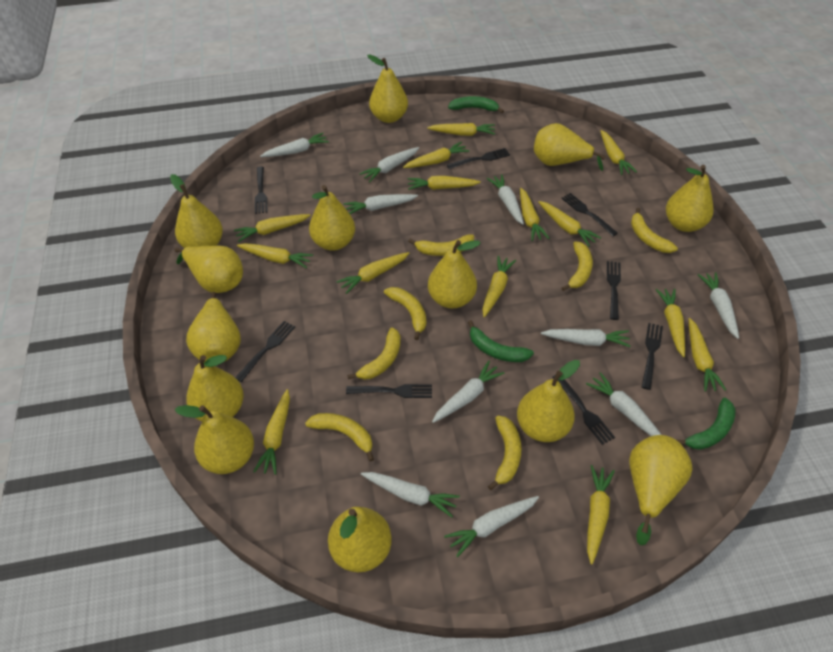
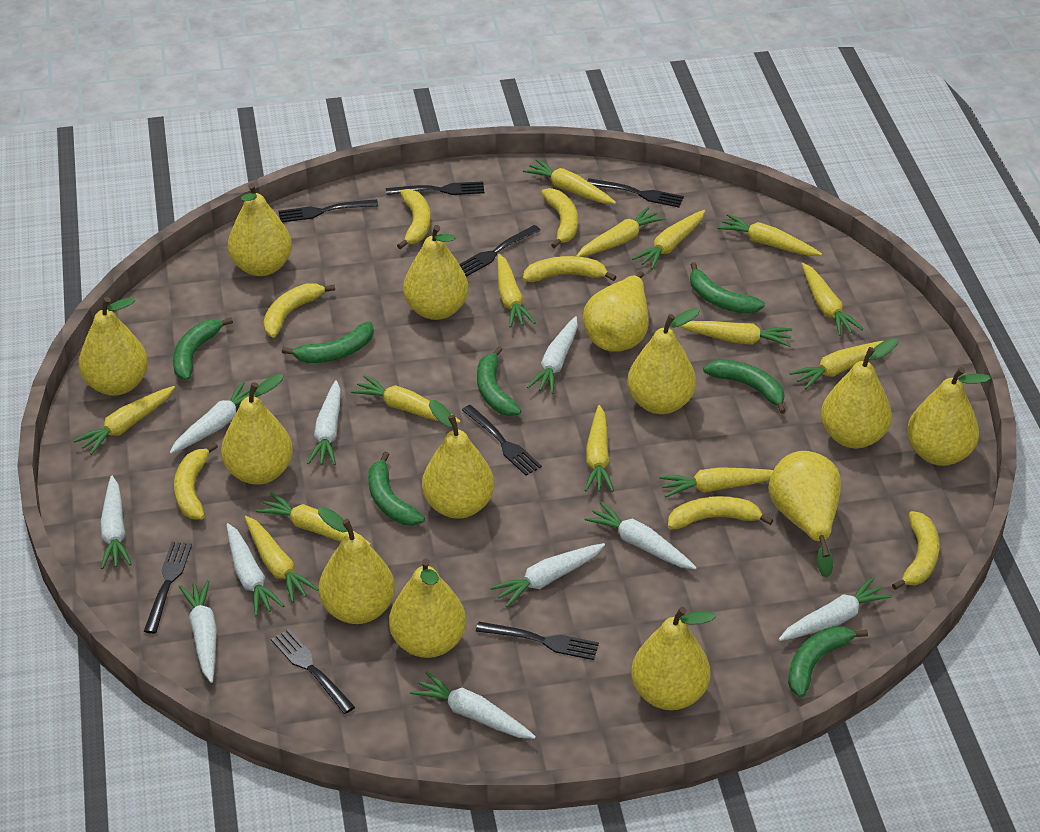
green banana: [448,96,504,113] [468,320,534,362] [677,398,736,450] = 3 -> [173,317,233,381] [282,322,374,363] [368,452,425,526] [477,346,522,416] [690,262,765,314] [703,359,786,414] [788,626,868,698] = 7

